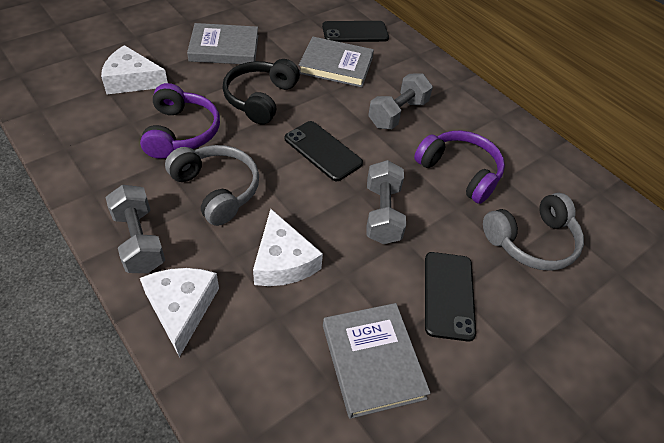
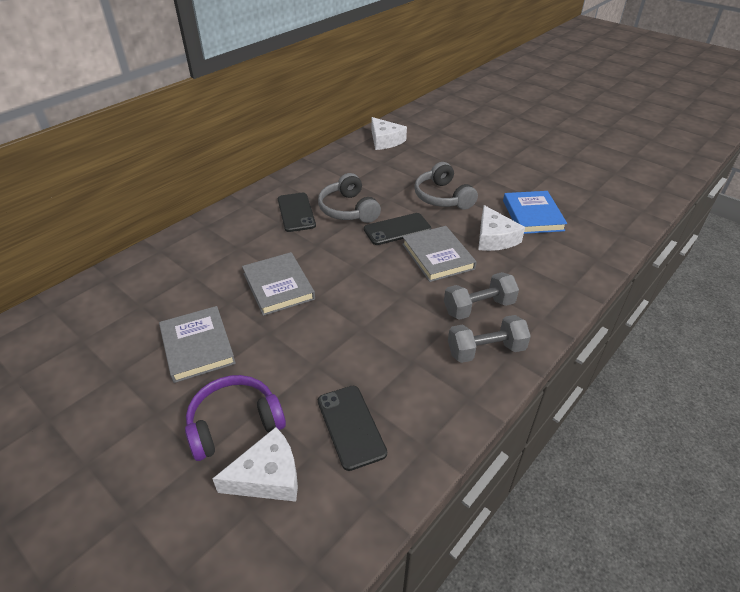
black headphones: [222,59,300,124] = 1 -> none = 0
blue book: none = 0 -> [503,191,567,234] = 1
grey dumbbell: [106,185,165,273] [366,160,406,244] [368,73,433,129] = 3 -> [444,272,519,320] [448,315,531,363] = 2
purple headphones: [140,83,220,159] [414,131,505,204] = 2 -> [185,375,286,461] = 1

